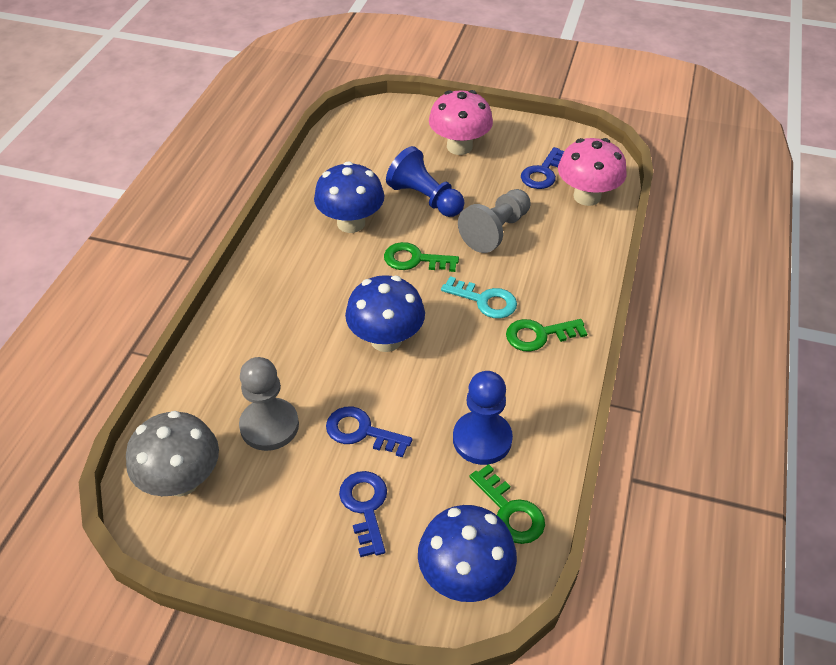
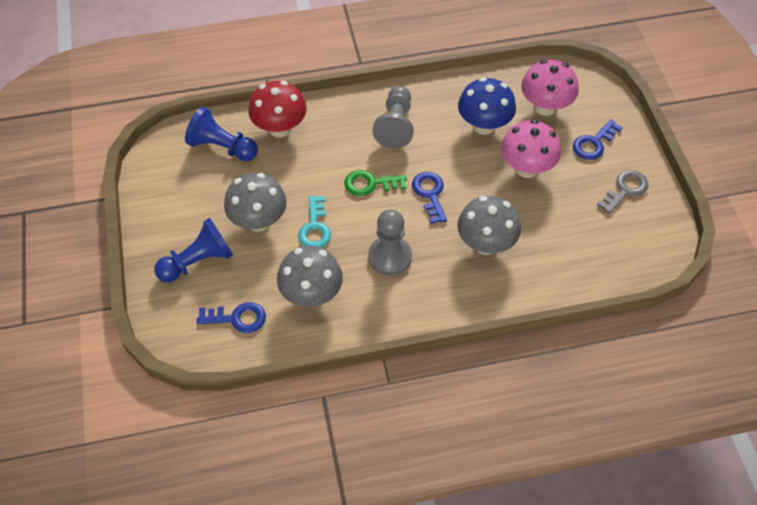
blue mushroom: [314,161,384,233] [345,275,425,352] [418,505,517,602] = 3 -> [458,77,516,135] = 1
green key: [384,242,459,272] [470,464,545,544] [506,319,587,352] = 3 -> [344,170,407,196] = 1
grey key: none = 0 -> [597,170,649,214] = 1
grey mushroom: [126,411,219,497] = 1 -> [224,173,287,232] [277,246,343,307] [457,196,521,255] = 3
red mushroom: none = 0 -> [248,81,306,138] = 1

